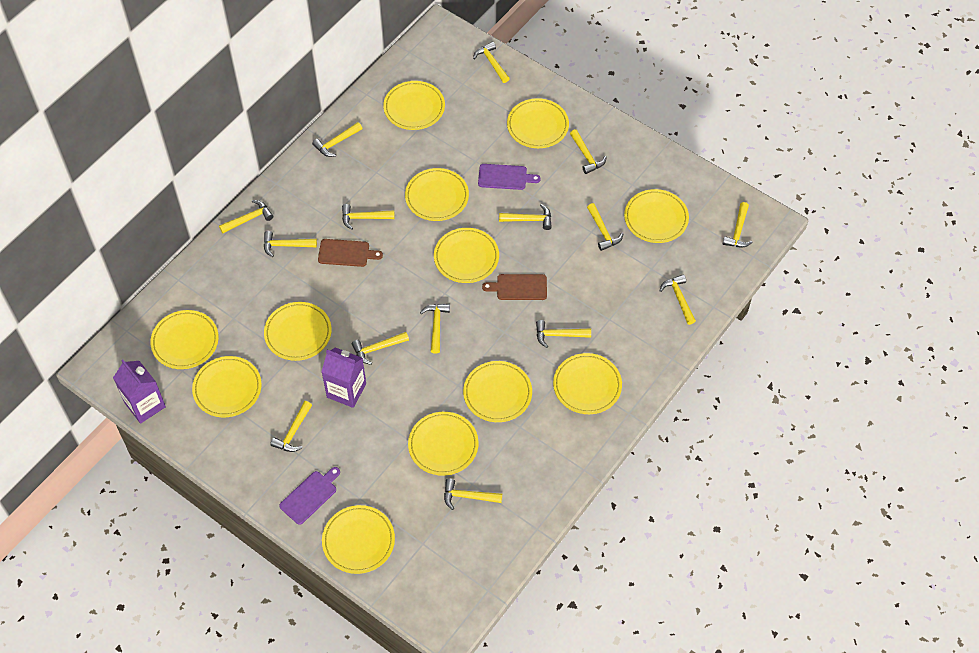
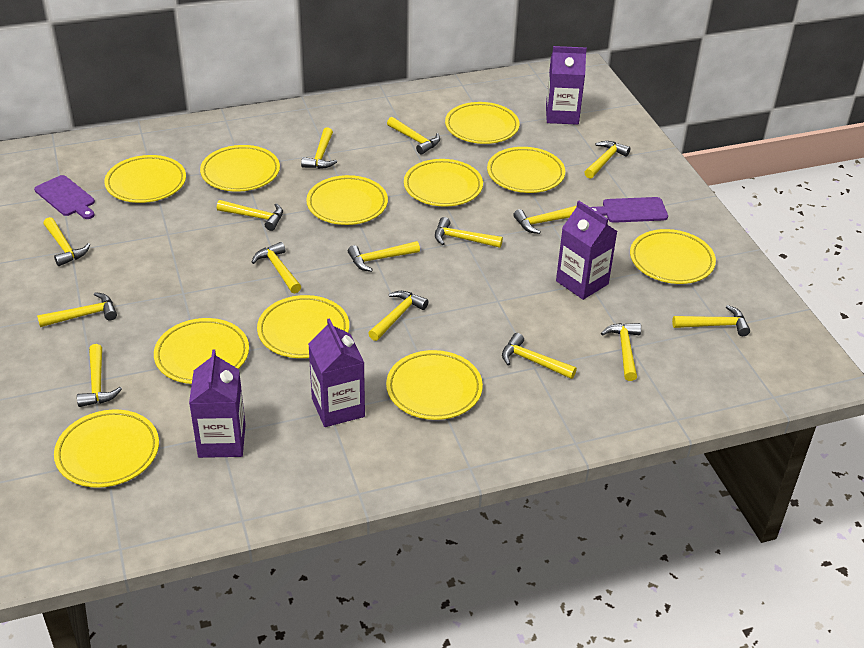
brown cutting board: [318,239,383,267] [482,274,547,300] = 2 -> none = 0
purple carton: [113,359,166,424] [322,347,366,408] = 2 -> [189,350,246,458] [308,318,365,427] [546,46,587,125] [556,201,618,300] = 4
yellow plate: [150,310,219,369] [192,356,262,417] [264,302,332,361] [322,505,395,574] [383,81,445,130] [405,168,469,221] [408,412,478,476] [434,228,499,283] [463,361,532,422] [507,98,569,148] [553,353,622,414] [624,189,689,243] = 12 -> [54,409,159,488] [104,155,186,203] [154,318,249,384] [200,145,280,192] [257,295,349,358] [306,175,388,225] [386,350,483,420] [404,159,483,207] [445,102,519,144] [487,147,565,193] [630,229,716,284] = 11

